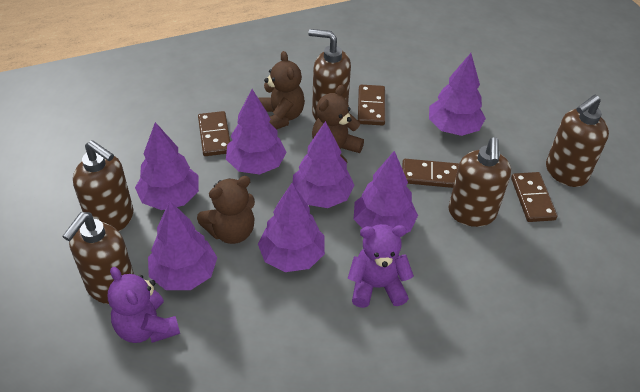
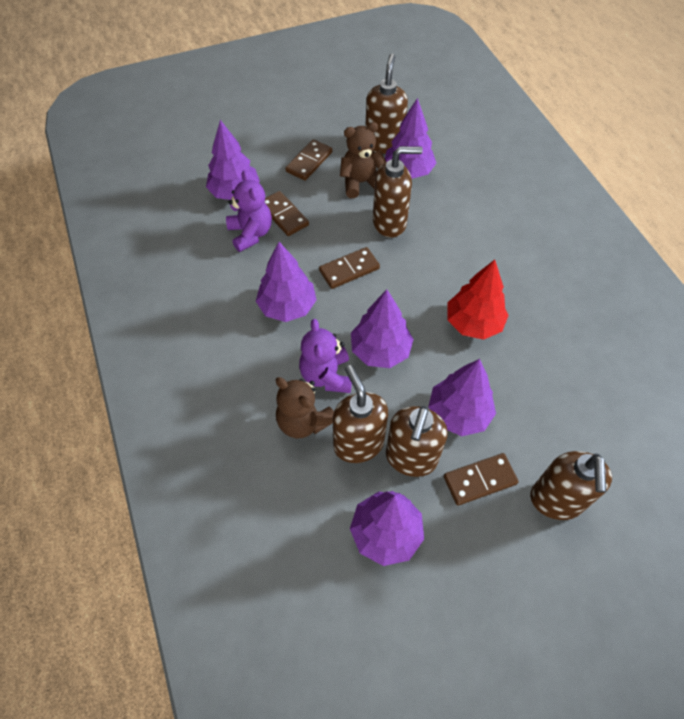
brown teddy bear: [197,176,255,244] [258,51,305,130] [312,85,364,162] = 3 -> [276,377,334,438] [340,122,386,198] = 2
purple tree: [135,122,199,210] [148,201,217,290] [226,89,287,175] [258,183,325,272] [293,121,354,208] [354,151,418,233] [429,53,486,136] = 7 -> [206,120,260,200] [256,242,317,322] [350,491,424,566] [351,290,414,368] [385,98,436,179] [428,359,496,436] = 6
red tree: none = 0 -> [447,260,509,340] = 1

